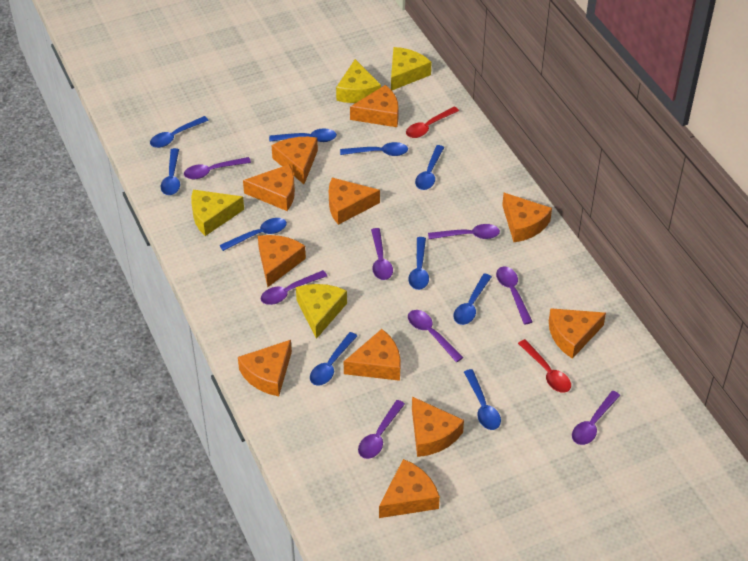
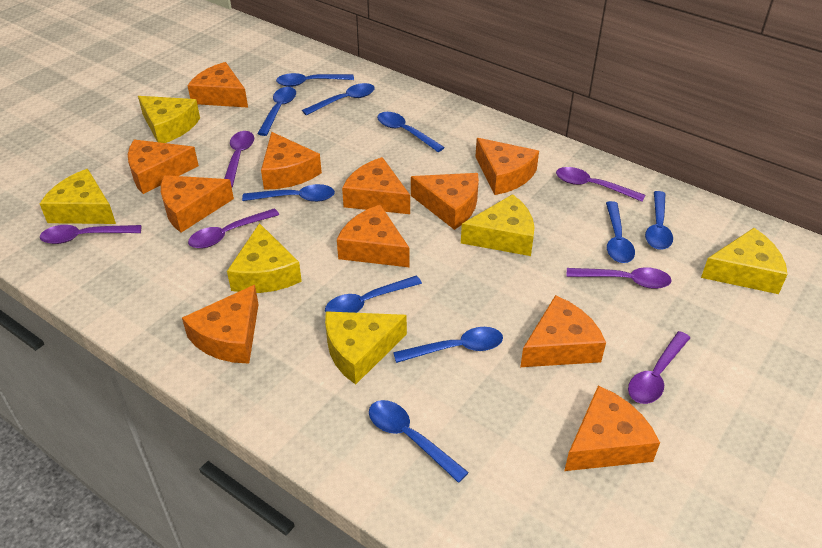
purple spoon: [184,157,251,179] [261,270,327,305] [358,400,405,459] [371,228,393,280] [408,310,464,362] [428,224,500,239] [496,266,532,325] [572,391,620,445] = 8 -> [40,225,141,244] [188,208,279,249] [224,131,254,187] [556,167,645,202] [567,267,672,289] [628,331,690,404] = 6
red spoon: [406,106,459,138] [518,339,571,393] = 2 -> none = 0
yellow cheese: [191,190,244,236] [296,284,347,339] [336,59,381,103] [391,47,431,90] = 4 -> [40,169,116,224] [138,96,200,143] [227,223,302,293] [325,311,407,385] [461,194,535,256] [701,228,788,294] = 6

